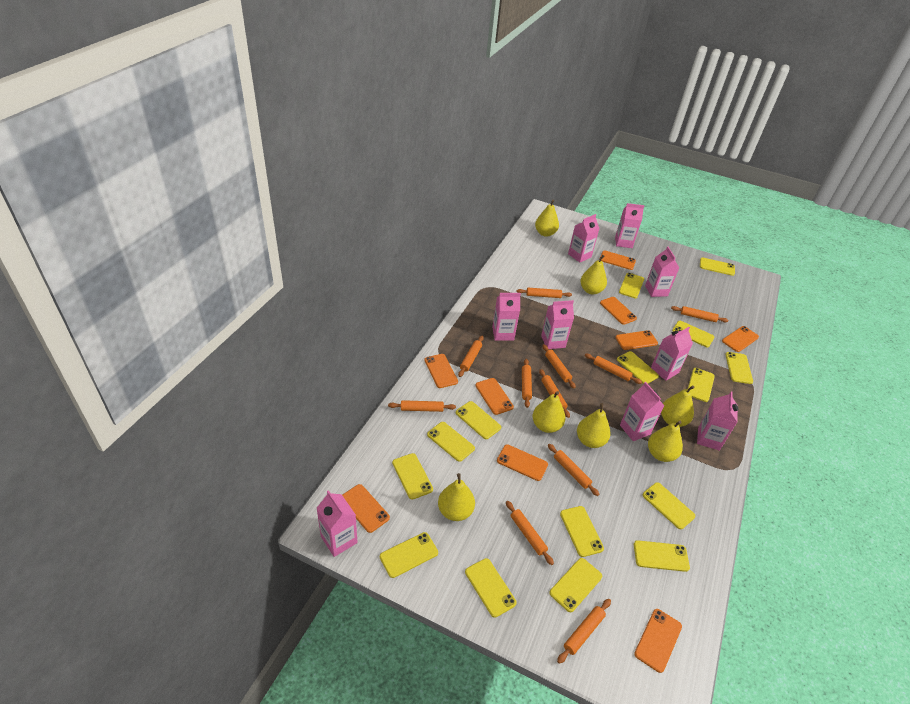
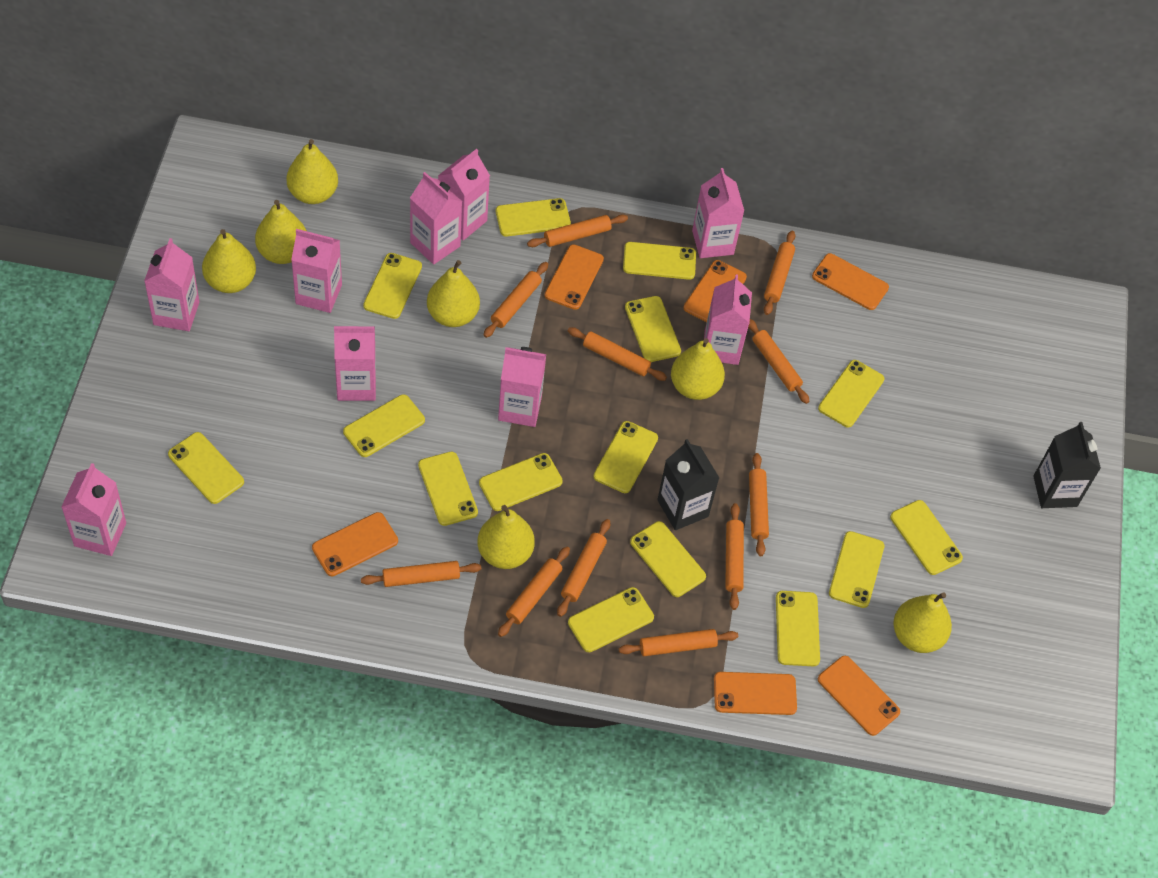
black carton: none = 0 -> [657,439,719,530] [1033,422,1101,508] = 2
orange phone: [342,484,390,533] [424,354,458,388] [475,378,514,415] [497,444,548,481] [599,251,636,270] [600,297,637,325] [615,330,658,350] [634,609,682,673] [722,326,759,352] = 9 -> [312,512,398,576] [545,244,604,310] [684,260,747,322] [714,672,797,715] [812,253,889,310] [818,656,900,736] = 6

